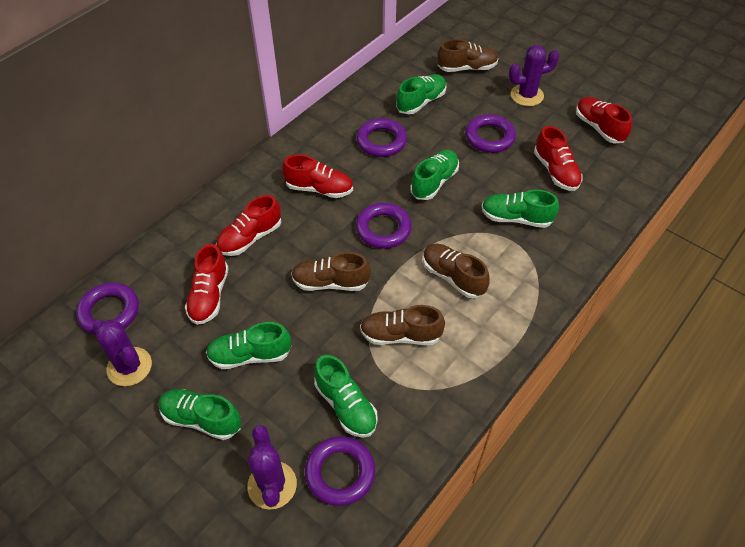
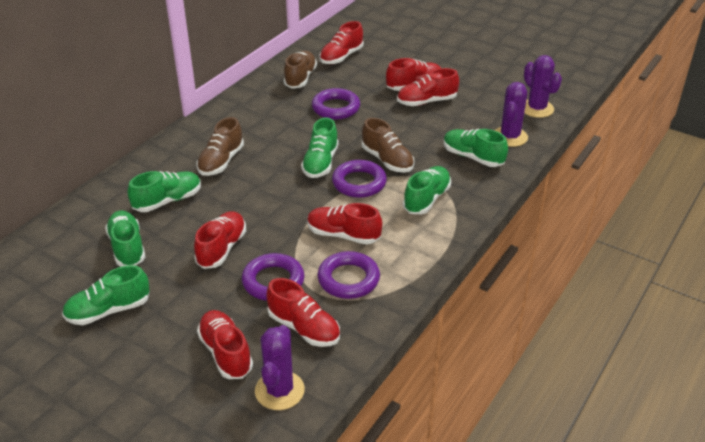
brown shoe: [291,252,371,291] [360,305,445,345] [423,244,490,299] [438,39,498,72] = 4 -> [196,117,244,176] [283,51,317,89] [362,118,414,172] = 3
purple ring: [76,282,139,335] [305,436,375,506] [356,118,407,157] [356,203,412,249] [465,114,516,153] = 5 -> [242,253,305,301] [312,88,360,120] [317,251,380,299] [332,160,387,198] = 4
red shoe: [185,244,229,325] [216,195,281,256] [282,154,353,198] [534,126,583,191] [576,97,632,143] = 5 -> [194,211,246,269] [197,310,253,379] [266,278,340,347] [307,203,382,244] [320,21,363,64] [386,58,441,91] [397,68,459,106] = 7

